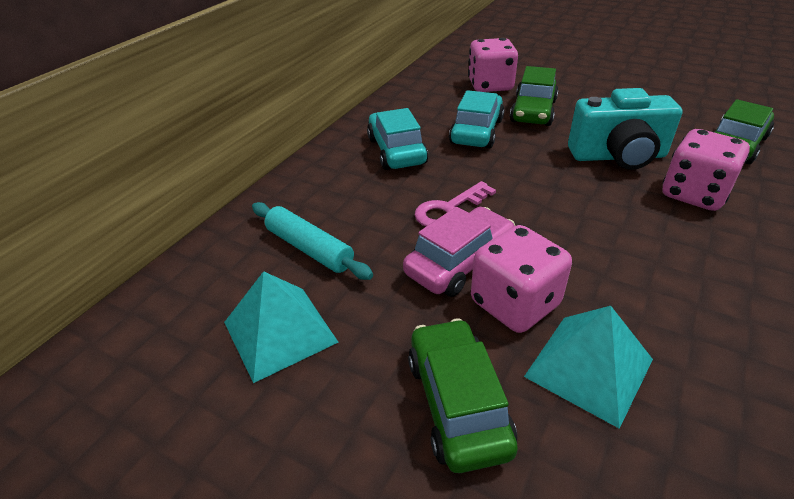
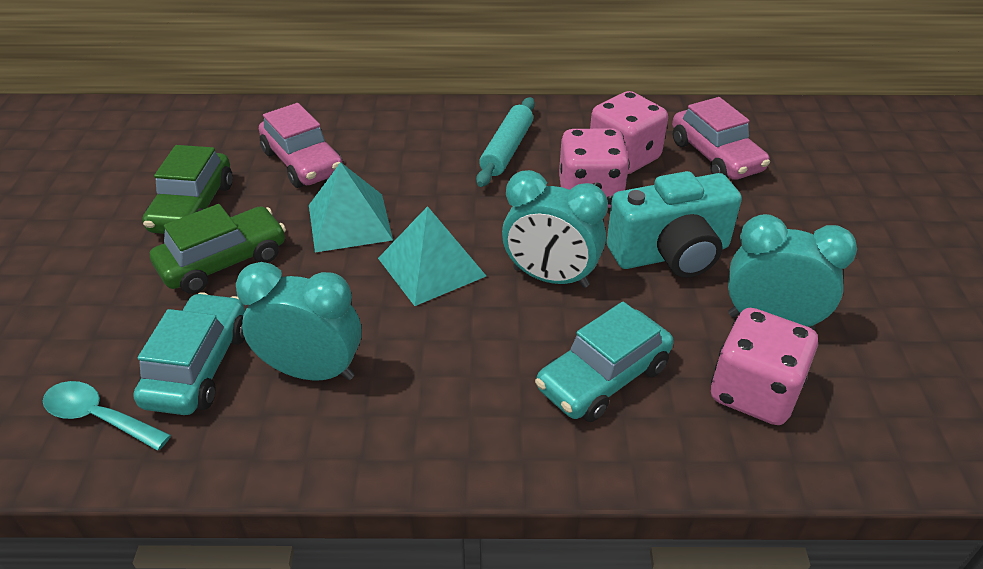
green car: [408,318,518,473] [510,66,558,126] [714,99,774,164] = 3 -> [143,145,233,234] [150,204,286,294] = 2
pink car: [403,207,515,297] = 1 -> [259,103,343,188] [672,97,770,180] = 2
pink key: [415,181,496,227] = 1 -> none = 0
turquoise clock: none = 0 -> [236,262,362,381] [502,170,608,288] [728,214,857,330] = 3
turquoise spoon: none = 0 -> [43,381,171,451] = 1

